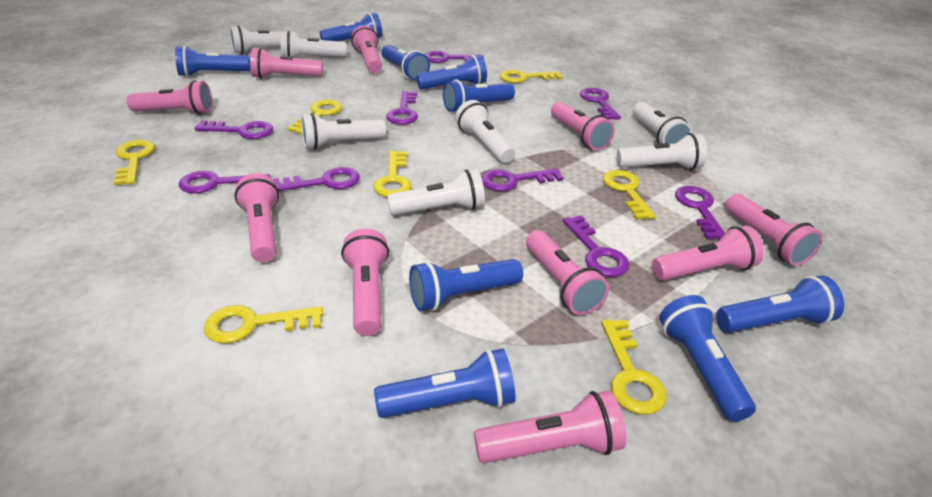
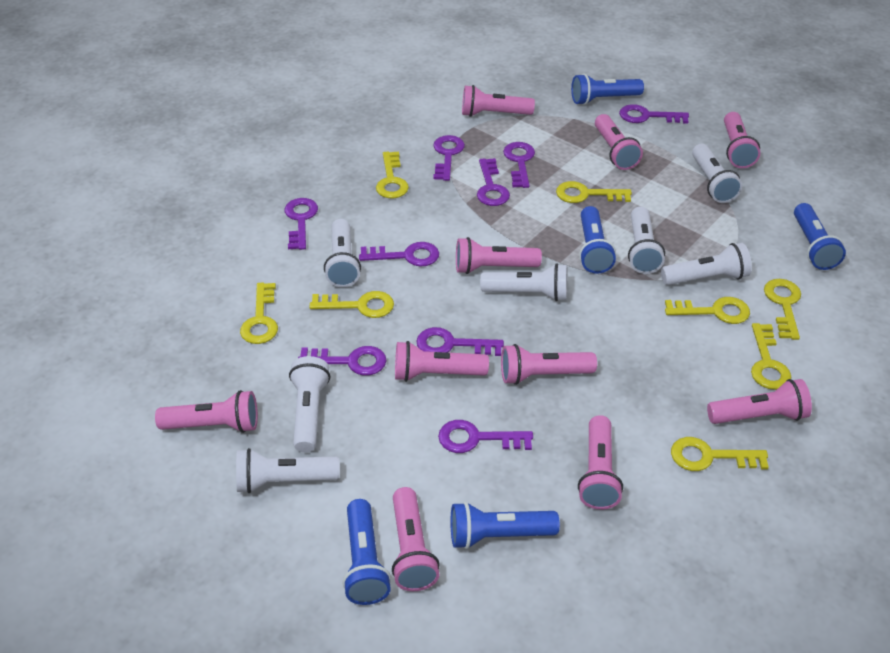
blue flashlight: [175,46,251,77] [319,12,382,41] [374,348,516,418] [381,45,430,81] [409,259,523,311] [416,55,487,90] [443,79,515,112] [659,295,756,422] [716,275,844,333] = 9 -> [343,499,391,605] [451,502,560,549] [571,74,644,105] [579,206,616,274] [794,203,846,270] = 5
yellow key: [113,140,155,185] [204,305,323,344] [287,99,342,134] [373,151,411,197] [500,70,563,83] [601,319,667,415] [603,170,656,220] = 7 -> [240,283,278,344] [309,291,394,318] [376,152,409,198] [556,181,632,203] [665,297,750,324] [671,437,769,471] [751,323,791,390] [764,279,801,340] = 8

